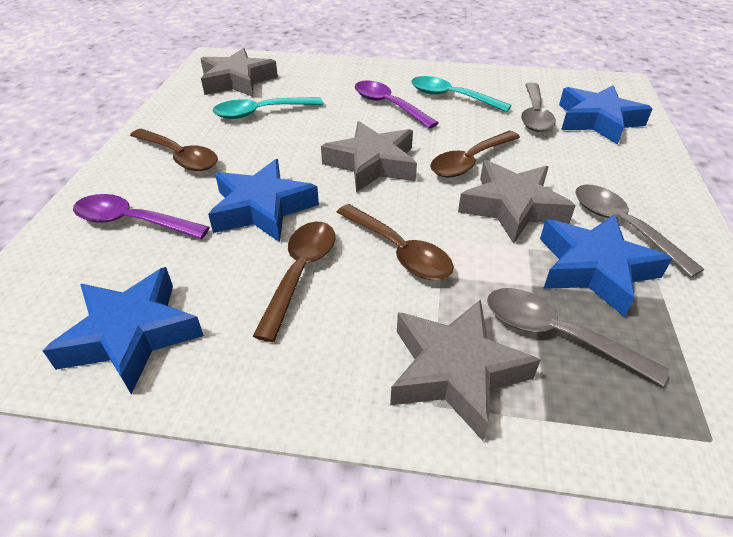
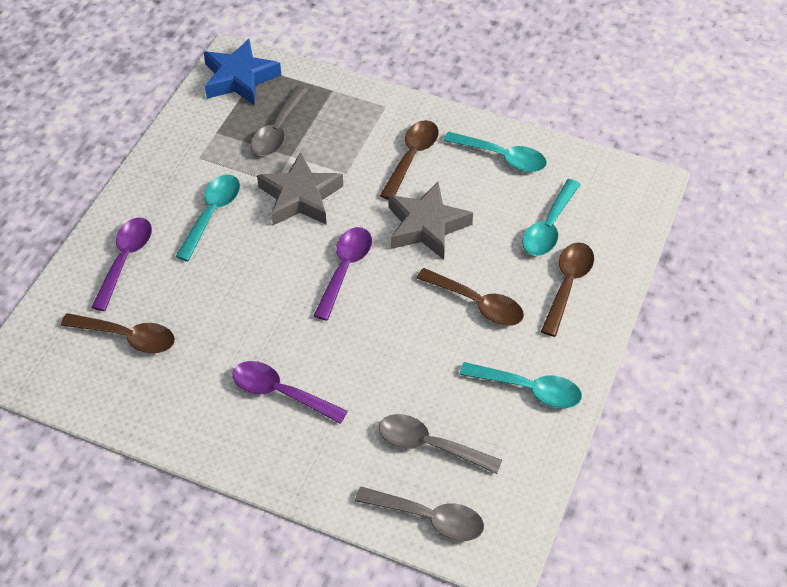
blue star: [43,267,204,394] [208,159,319,242] [540,214,672,317] [559,85,653,144] = 4 -> [203,39,281,106] = 1
grey star: [201,48,278,97] [321,121,417,192] [390,299,541,441] [458,160,576,244] = 4 -> [257,152,343,225] [388,182,473,260] = 2
purple spoon: [73,194,210,239] [355,80,438,129] = 2 -> [91,218,152,311] [232,361,348,424] [313,227,372,321] = 3
turquoise spoon: [213,97,323,119] [411,76,512,112] = 2 -> [175,174,240,261] [443,132,547,172] [459,362,582,408] [522,179,581,256] = 4

